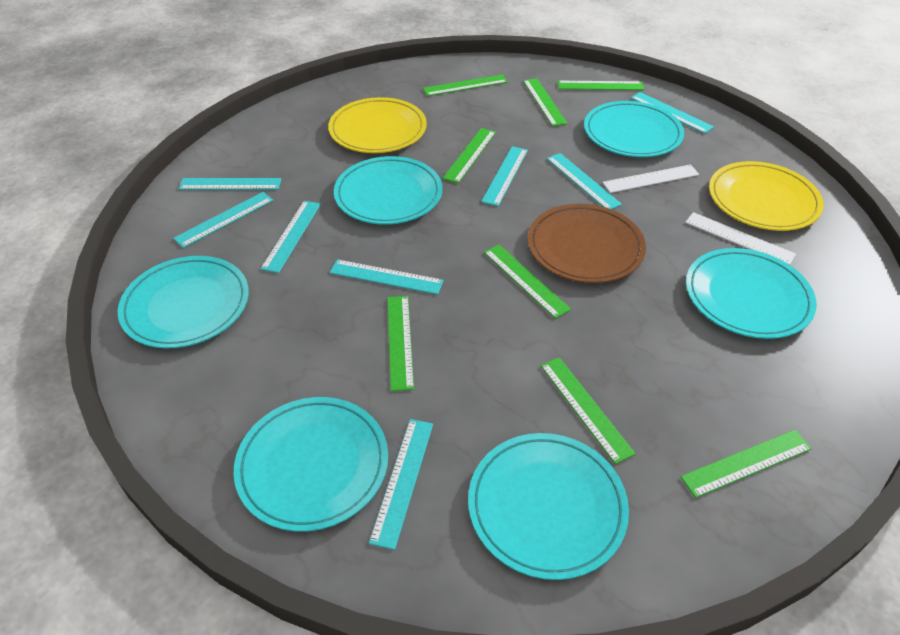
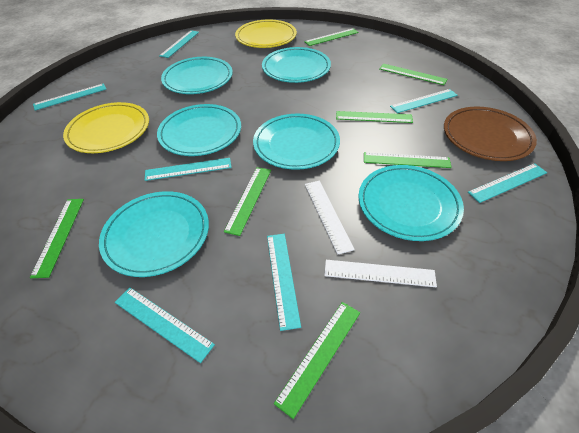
green ruler: [387,296,414,391] [423,75,508,96] [443,128,496,183] [484,245,571,319] [523,78,567,126] [541,357,636,464] [558,81,644,90] [681,430,812,498] = 8 -> [30,199,84,278] [224,167,271,236] [274,302,360,419] [304,28,359,46] [336,111,413,123] [364,152,452,168] [379,64,448,85] = 7
turquoise ruler: [173,192,273,248] [178,178,281,190] [260,201,321,273] [330,259,443,294] [369,419,433,550] [481,146,528,206] [547,153,622,209] [631,92,714,134] = 8 -> [33,84,106,111] [115,287,215,363] [145,158,232,181] [159,30,199,58] [267,234,301,331] [390,89,458,113] [468,163,547,203] = 7

